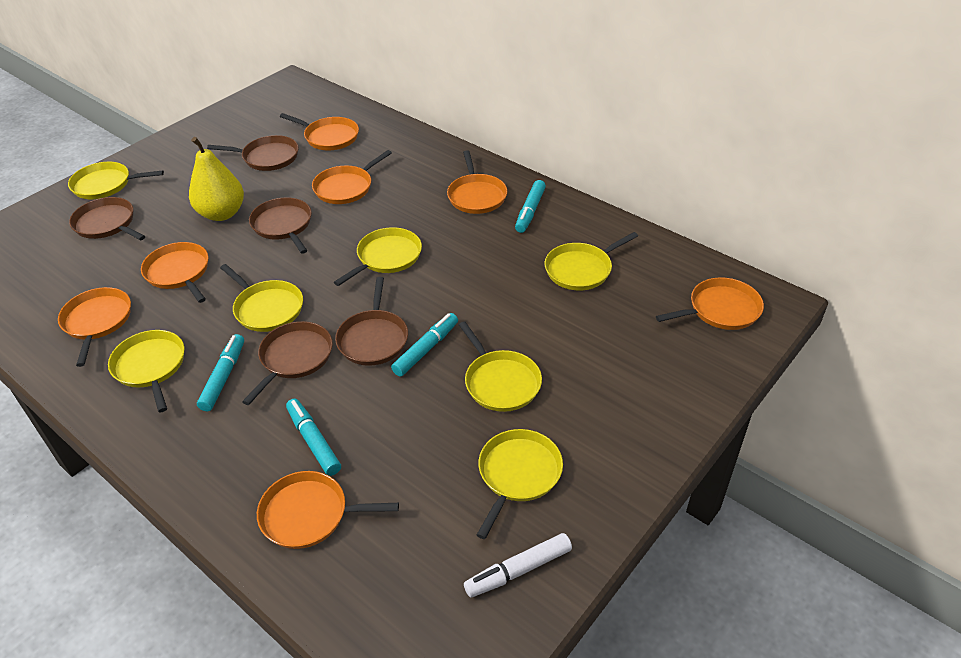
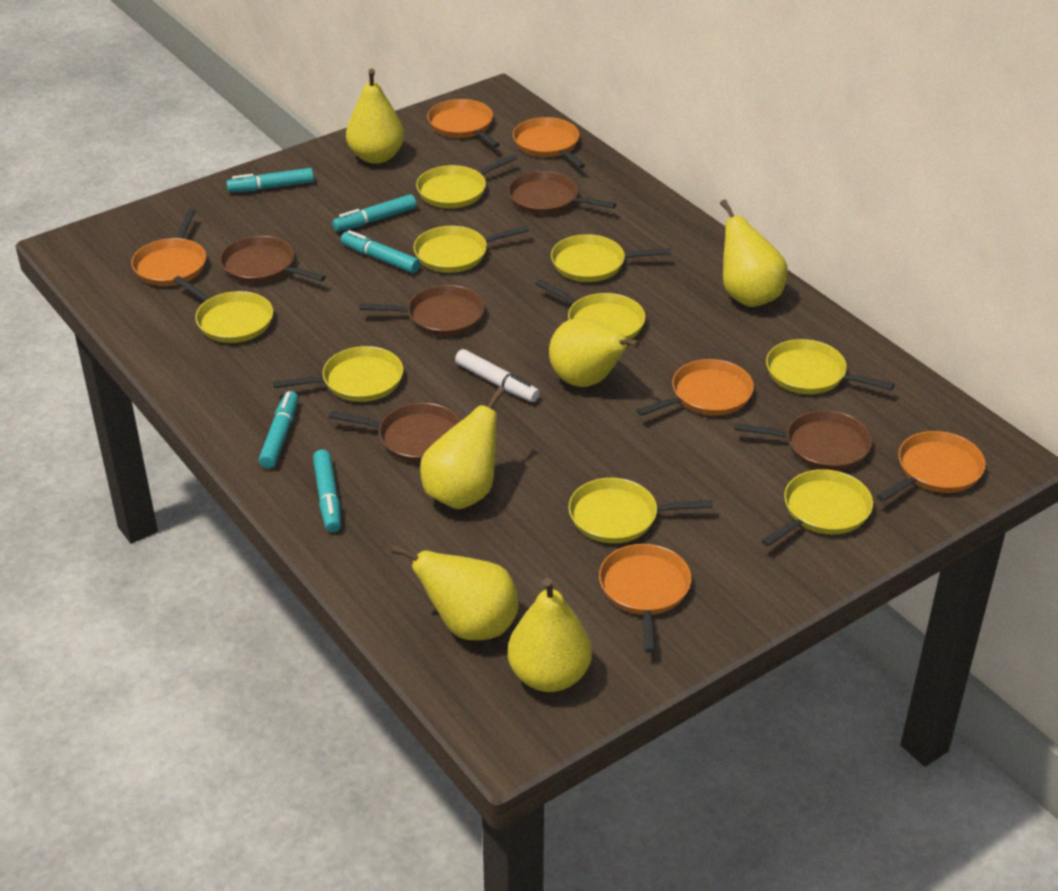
orange pan: [58,287,131,367] [141,242,208,303] [257,471,399,549] [280,113,359,150] [312,150,392,204] [447,150,507,214] [656,277,764,330] = 7 -> [131,209,206,286] [427,99,500,147] [513,117,586,168] [599,544,692,653] [636,359,754,416] [877,431,986,502] = 6
turquoise marker: [197,334,244,411] [286,399,341,476] [391,313,458,376] [515,180,546,233] = 4 -> [226,168,314,192] [259,391,298,469] [313,450,341,532] [332,194,416,232] [341,230,420,273] = 5
yellow pan: [68,162,164,199] [108,330,184,413] [220,264,303,332] [334,227,422,286] [459,321,542,412] [477,429,563,539] [545,232,638,290] = 7 -> [173,276,273,343] [273,346,403,402] [414,226,529,273] [416,154,517,208] [535,279,645,339] [551,234,671,282] [568,478,713,543] [761,469,873,546] [766,339,895,394] = 9
yellow pear: [189,137,244,221] = 1 -> [346,69,404,164] [391,545,519,640] [420,387,505,509] [508,578,592,692] [549,318,640,387] [720,199,788,307] = 6

